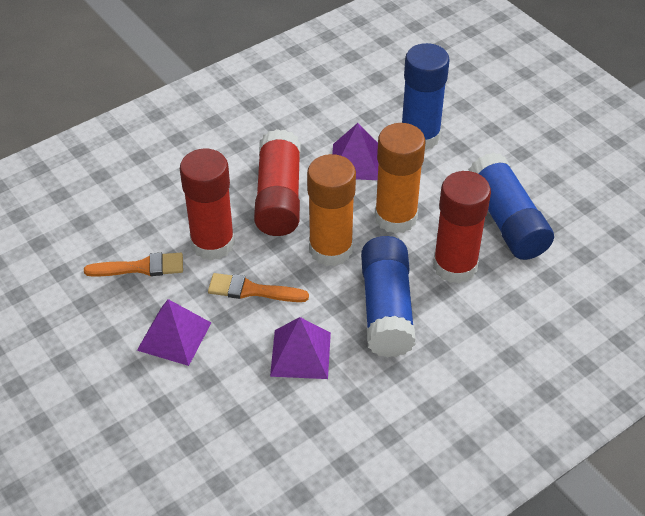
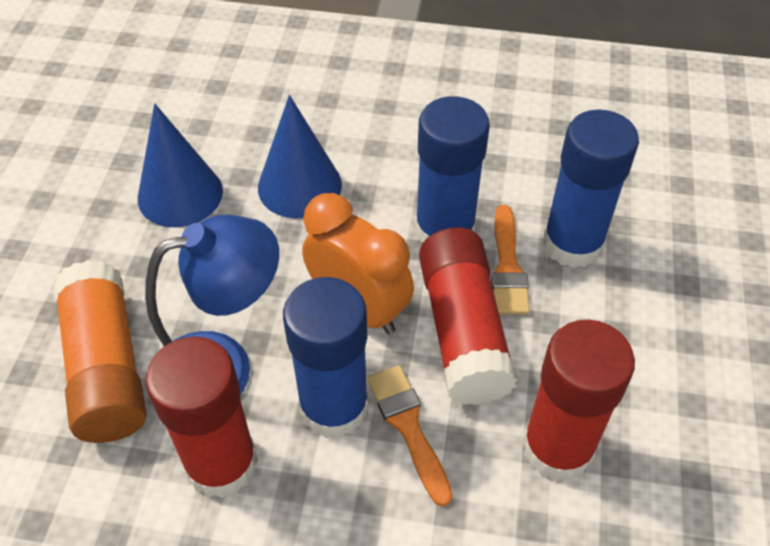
blue cone: none = 0 -> [138,104,223,227] [258,95,342,219] = 2
blue lamp: none = 0 -> [145,215,279,395] = 1
orange clock: none = 0 -> [302,193,414,334] = 1
orange glue stick: [307,154,356,266] [374,123,425,234] = 2 -> [53,260,147,443] = 1
purple pyramid: [137,299,211,366] [270,317,331,379] [332,123,379,180] = 3 -> none = 0

